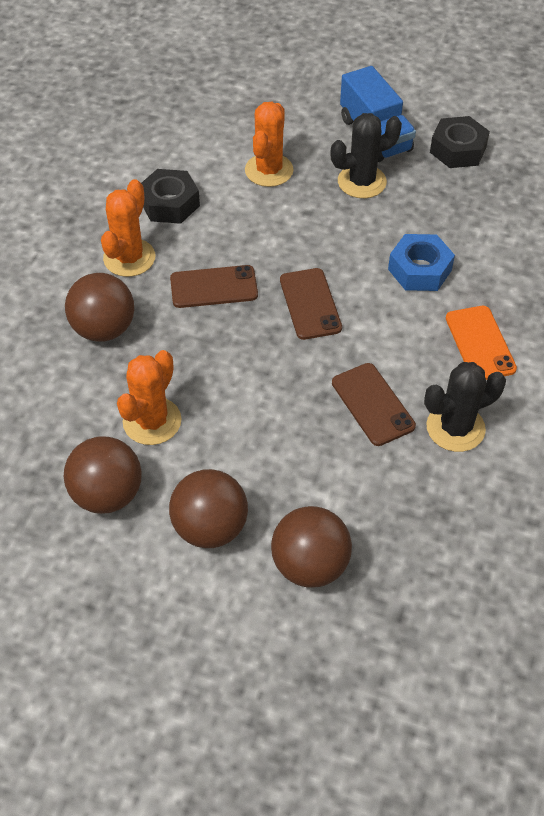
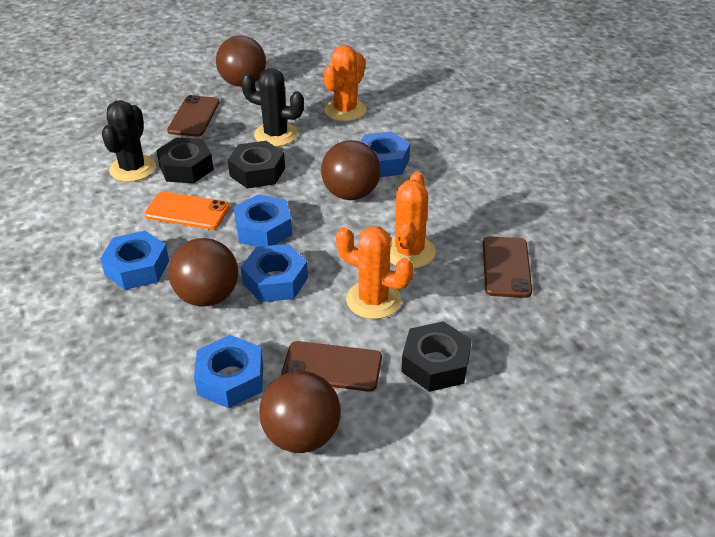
black nut: [141,169,200,224] [430,116,490,168] = 2 -> [156,137,214,183] [228,141,285,188] [402,321,472,392] = 3
blue nut: [388,234,455,291] = 1 -> [100,231,169,290] [194,335,263,408] [234,194,292,247] [241,244,308,302] [360,132,410,177] = 5
blue truck: [340,66,416,162] = 1 -> none = 0

